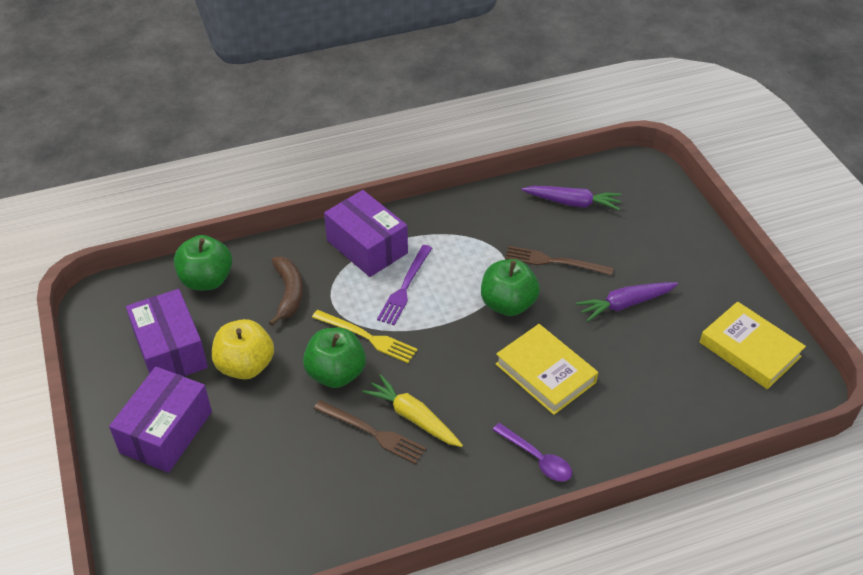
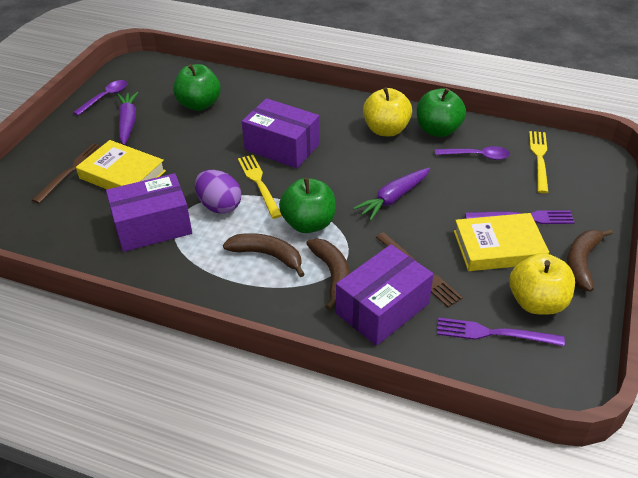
brown banana: [269,257,303,326] = 1 -> [223,233,305,277] [306,239,350,310] [567,229,613,292] = 3
purple egg: none = 0 -> [195,170,241,214] = 1
purple fork: [377,245,432,325] = 1 -> [437,317,565,346] [465,210,575,224] = 2
purple spoon: [493,423,572,482] = 1 -> [73,80,128,116] [435,146,510,160] = 2
yellow apple: [212,319,274,379] = 1 -> [363,87,412,136] [509,253,575,315] = 2
yellow carrot: [362,374,463,447] = 1 -> none = 0
yellow fork: [312,310,418,363] = 1 -> [238,155,282,219] [529,131,548,193] = 2

